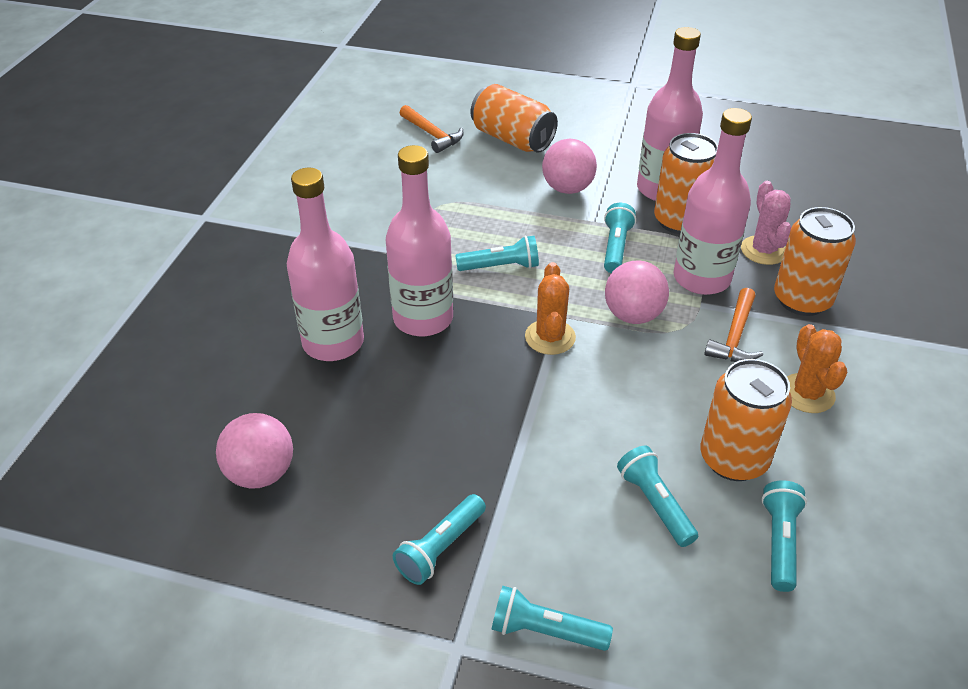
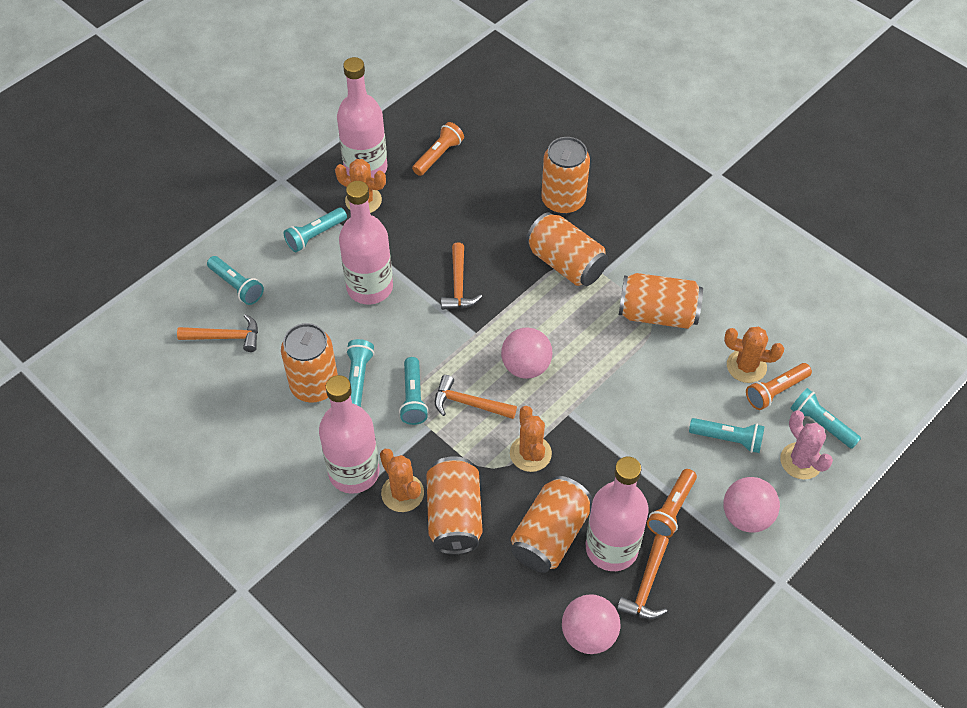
orange cactus: [525,262,576,355] [787,324,848,413] = 2 -> [335,159,386,213] [380,449,424,512] [510,406,552,472] [724,326,784,383] = 4
orange can: [471,84,558,152] [654,133,718,234] [701,359,792,481] [774,207,856,316] = 4 -> [281,323,338,403] [426,456,483,555] [511,476,592,573] [526,212,608,286] [541,137,590,214] [619,273,703,329] = 6
orange flashlight: none = 0 -> [412,122,464,176] [647,469,697,538] [746,363,812,410] = 3
orange hammer: [400,105,464,153] [704,288,763,362] = 2 -> [177,314,258,352] [435,375,517,419] [441,243,482,310] [617,535,669,619] = 4

